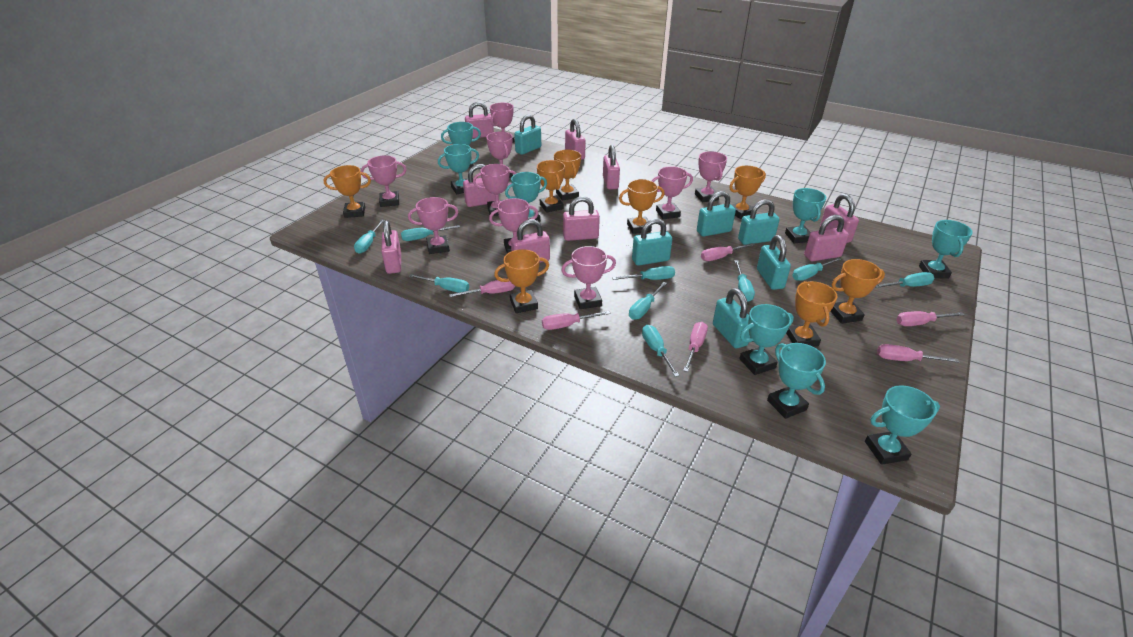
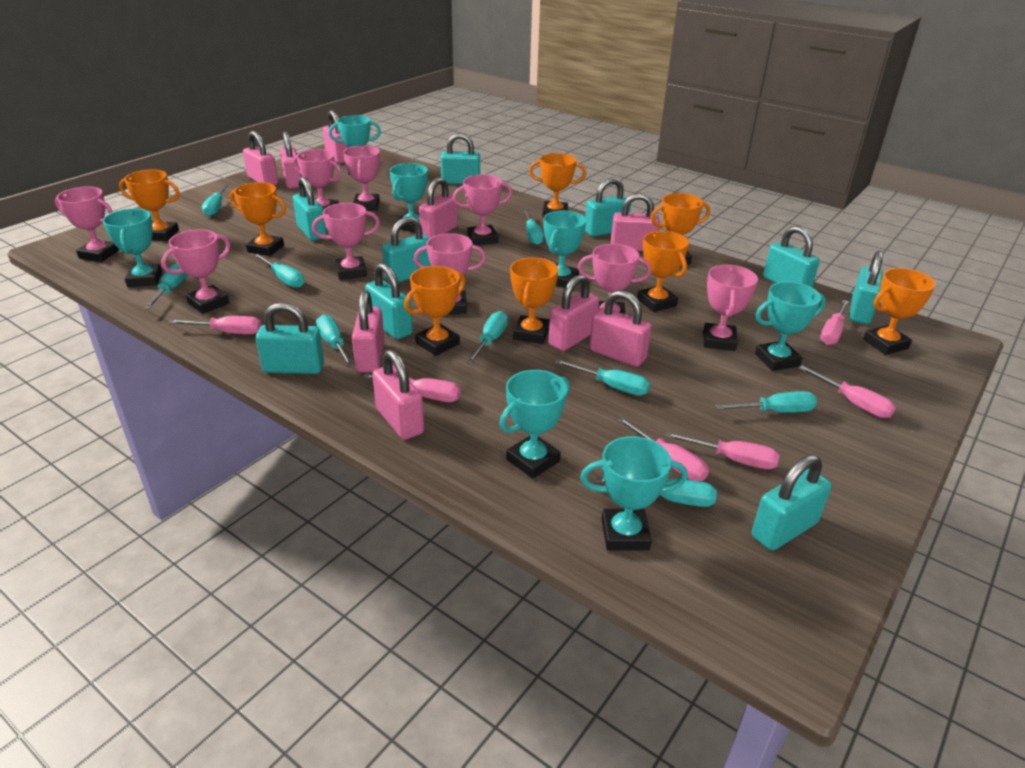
turquoise padlock: [514,114,541,155] [632,218,672,266] [697,191,736,237] [713,288,750,348] [738,199,780,245] [757,235,791,290] = 6 -> [256,302,324,374] [293,177,327,241] [365,263,413,339] [382,217,431,283] [441,133,480,184] [585,177,631,237] [752,455,832,551] [763,225,820,287] [849,251,883,324] = 9
turquoise trophy: [438,144,479,194] [441,122,481,168] [505,172,547,222] [739,304,794,375] [767,343,826,419] [785,188,826,243] [865,385,940,465] [919,220,973,279] = 8 -> [103,209,162,287] [329,115,381,175] [390,163,428,233] [499,370,570,479] [543,210,586,288] [580,436,687,551] [755,282,826,371] = 7

